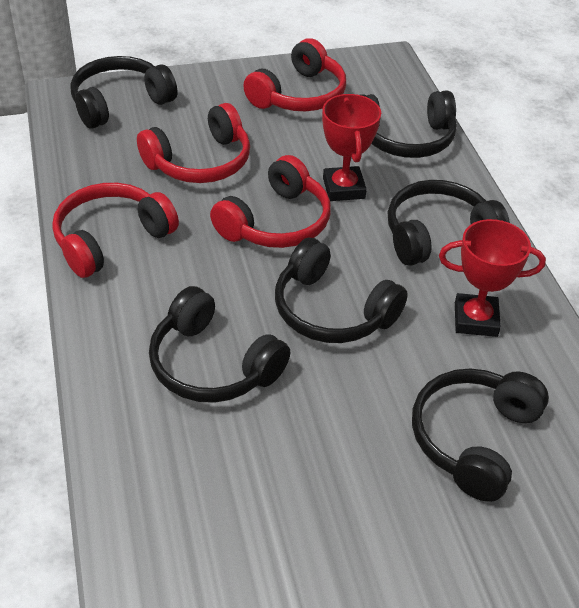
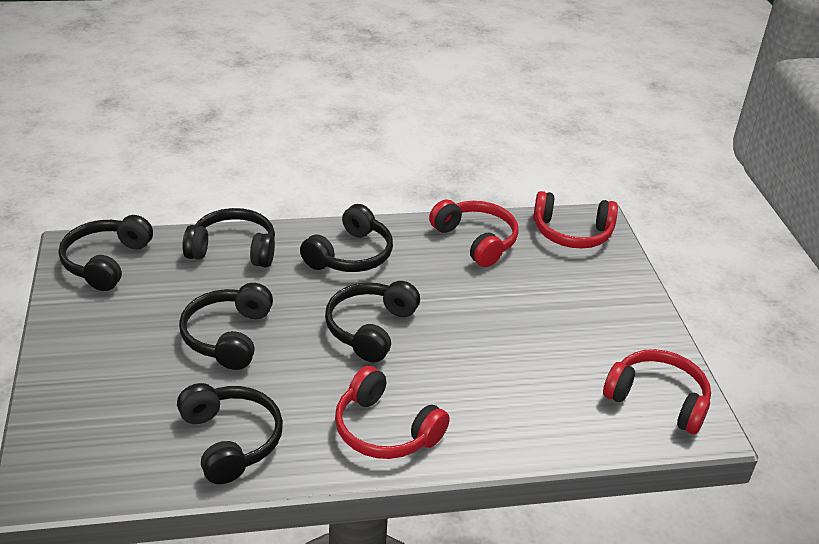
red trophy: [322,94,381,201] [439,219,546,337] = 2 -> none = 0

